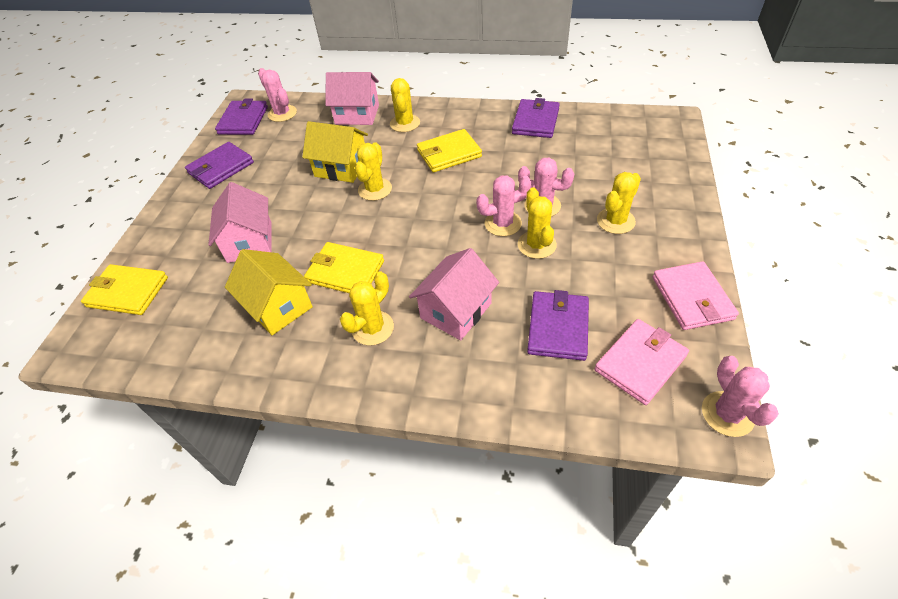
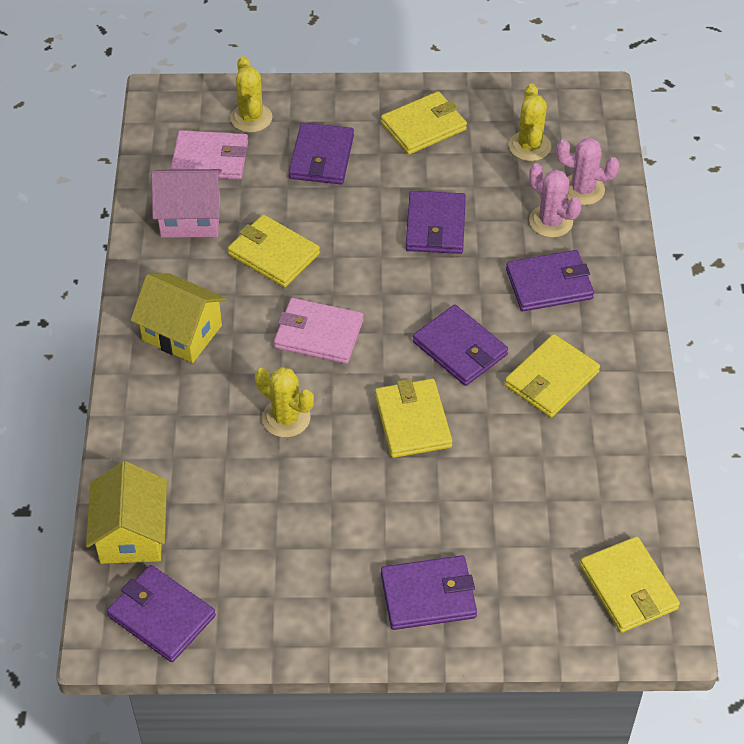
pink cactus: [258,68,297,122] [476,176,531,236] [518,158,574,217] [702,356,779,437] = 4 -> [529,163,582,238] [556,138,620,205] = 2
pink house: [208,182,272,263] [325,72,379,125] [409,248,499,340] = 3 -> [151,169,222,238] = 1
purple wallet: [185,142,254,189] [215,99,268,135] [512,98,560,138] [527,290,589,361] = 4 -> [107,565,216,662] [289,123,354,184] [381,555,477,630] [406,191,466,254] [413,305,508,386] [506,250,594,311] = 6
yellow cactus: [340,271,394,346] [355,142,392,201] [390,78,420,132] [518,187,557,259] [597,172,641,234] = 5 -> [230,56,272,133] [255,367,314,437] [509,84,551,161] = 3
yellow wallet: [81,264,168,315] [304,242,384,293] [417,129,482,173] = 3 -> [228,215,320,287] [375,379,452,458] [381,91,467,155] [505,334,600,417] [580,536,680,633] = 5

